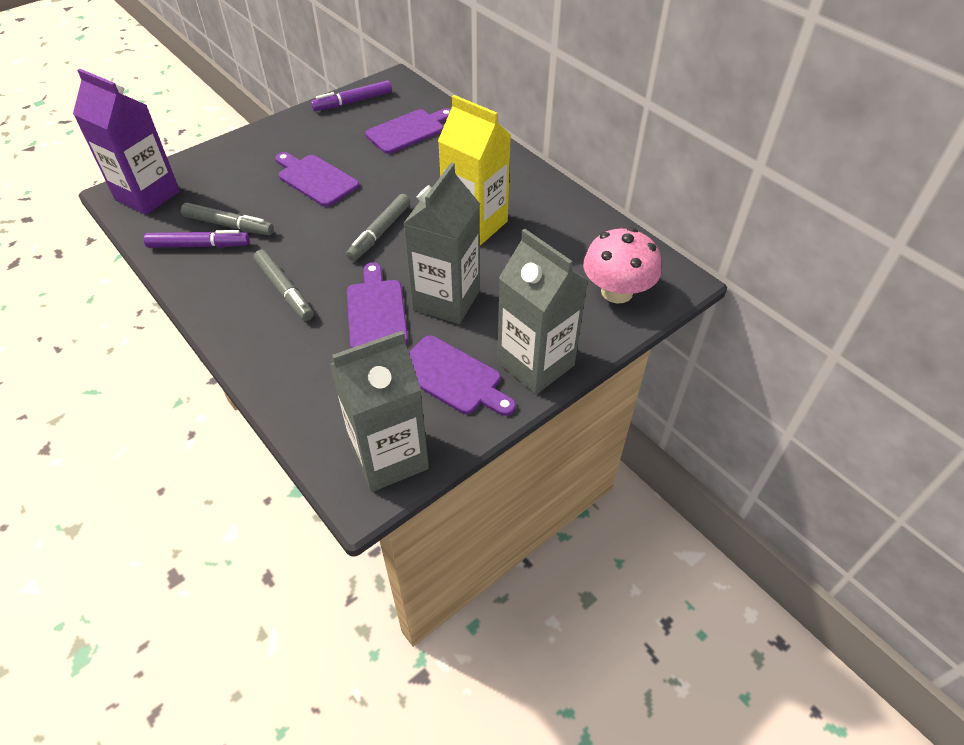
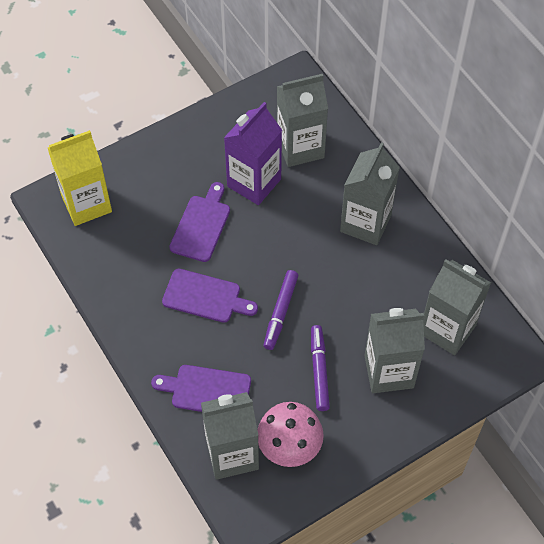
grey carton: [330,330,429,492] [403,163,480,324] [497,229,588,394] = 3 -> [201,392,259,480] [277,74,328,167] [340,142,400,245] [364,308,425,393] [423,259,491,355] = 5
grey marker: [181,203,274,235] [253,250,314,321] [346,194,410,261] = 3 -> none = 0
purple cutting board: [275,152,359,207] [347,263,408,348] [365,108,451,154] [409,335,516,416] = 4 -> [151,365,251,412] [162,269,258,323] [169,182,230,262] = 3

